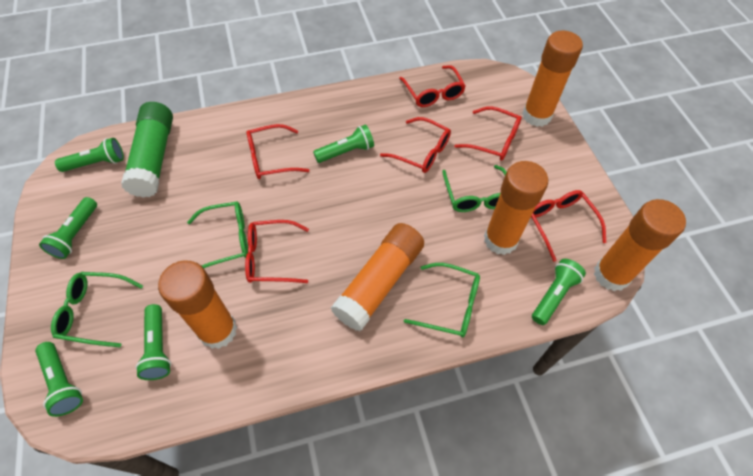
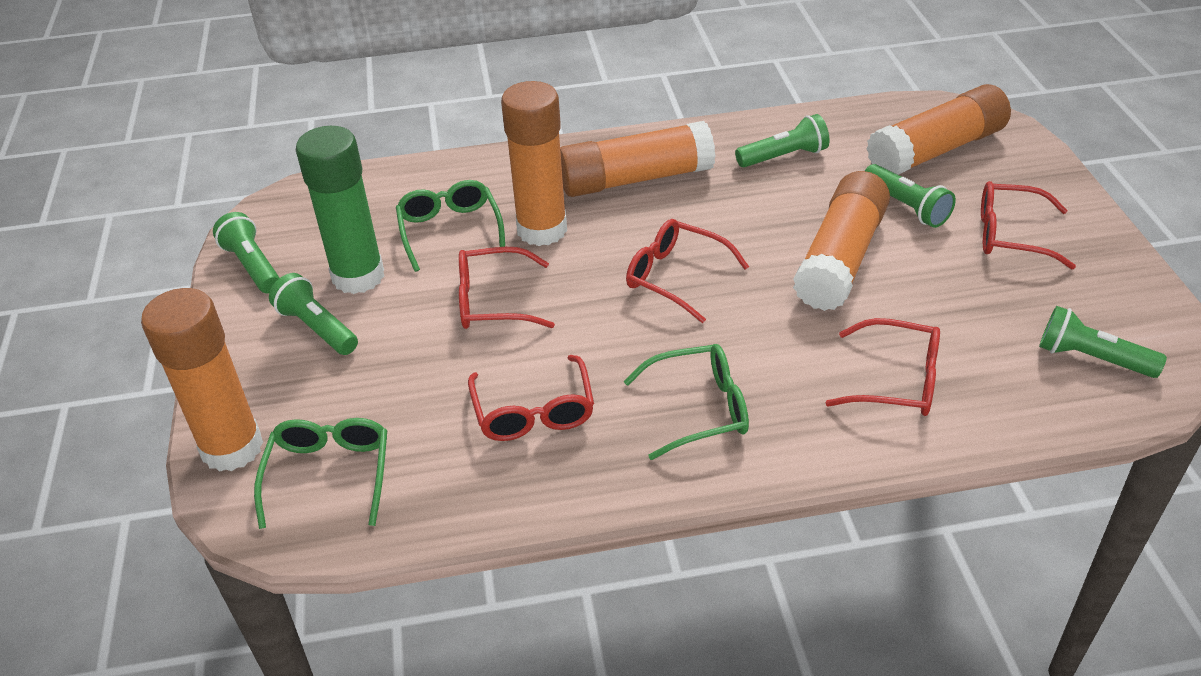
green flashlight: [35,342,83,417] [39,197,97,259] [55,138,124,172] [136,304,171,380] [313,124,374,163] [532,259,586,325] = 6 -> [213,212,280,294] [269,273,358,355] [735,114,830,167] [865,164,956,228] [1039,306,1167,378] = 5
green glasses: [51,272,143,348] [187,201,248,268] [404,263,480,337] [442,165,506,212] = 4 -> [254,418,387,529] [396,180,505,272] [624,344,749,460] = 3
red glasses: [245,220,309,283] [246,124,310,179] [380,117,451,173] [399,65,466,107] [454,107,522,161] [531,190,606,262] = 6 -> [459,247,555,329] [468,355,594,441] [626,219,749,323] [825,318,940,416] [981,181,1076,269] = 5

